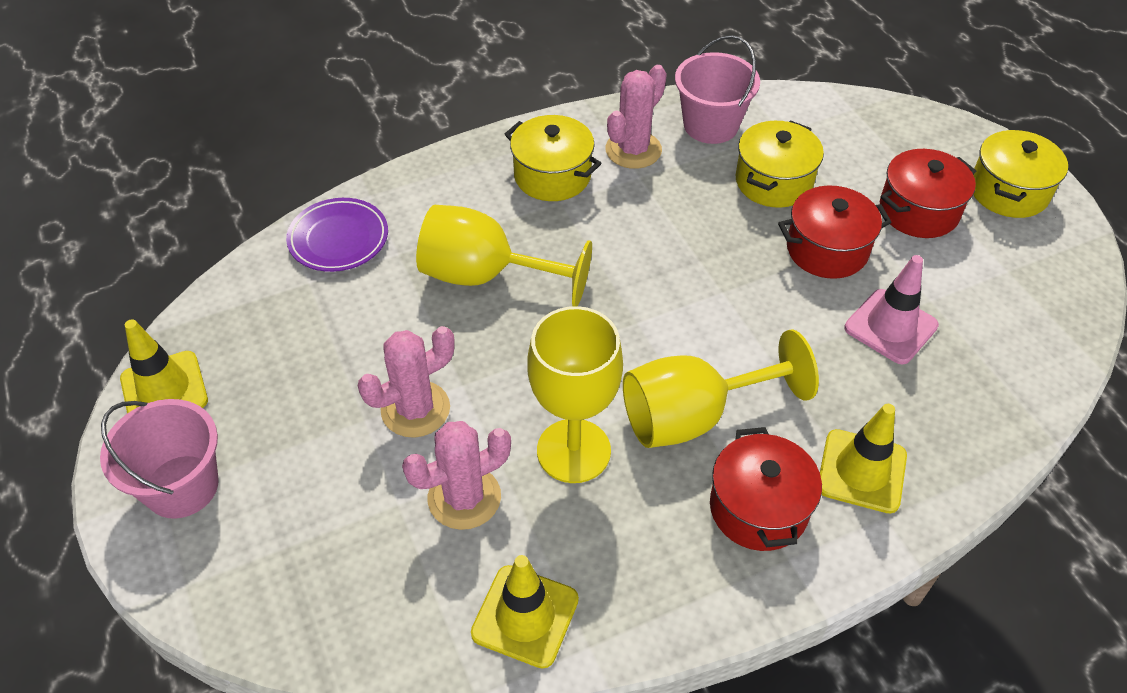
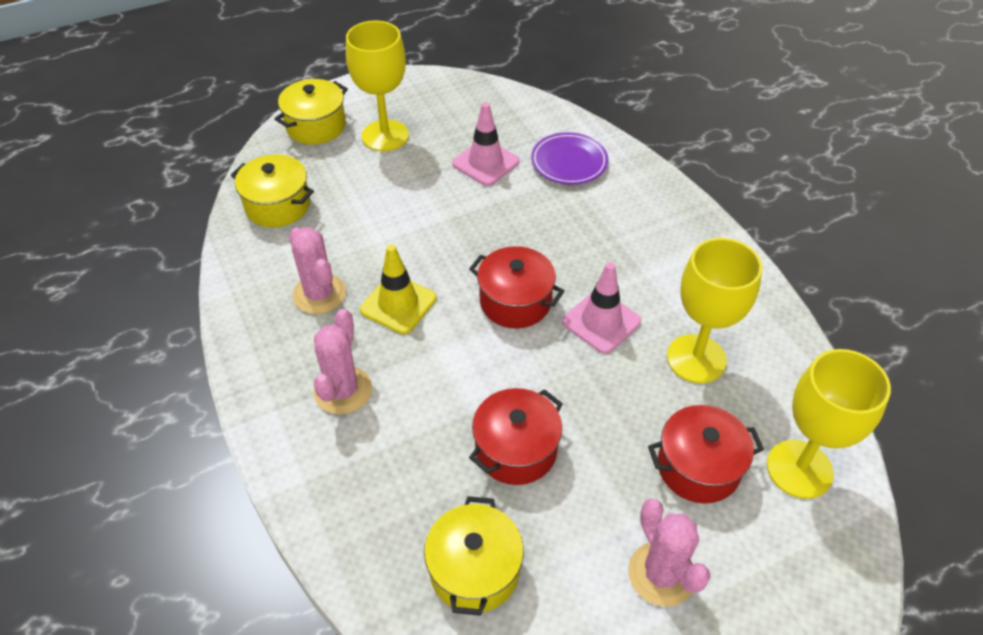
pink bucket: [100,399,219,519] [675,35,760,144] = 2 -> none = 0
pink traffic cone: [844,255,939,364] = 1 -> [452,102,519,186] [562,262,641,354] = 2
yellow traffic cone: [120,319,208,413] [471,555,579,669] [820,404,907,514] = 3 -> [360,244,437,334] = 1

